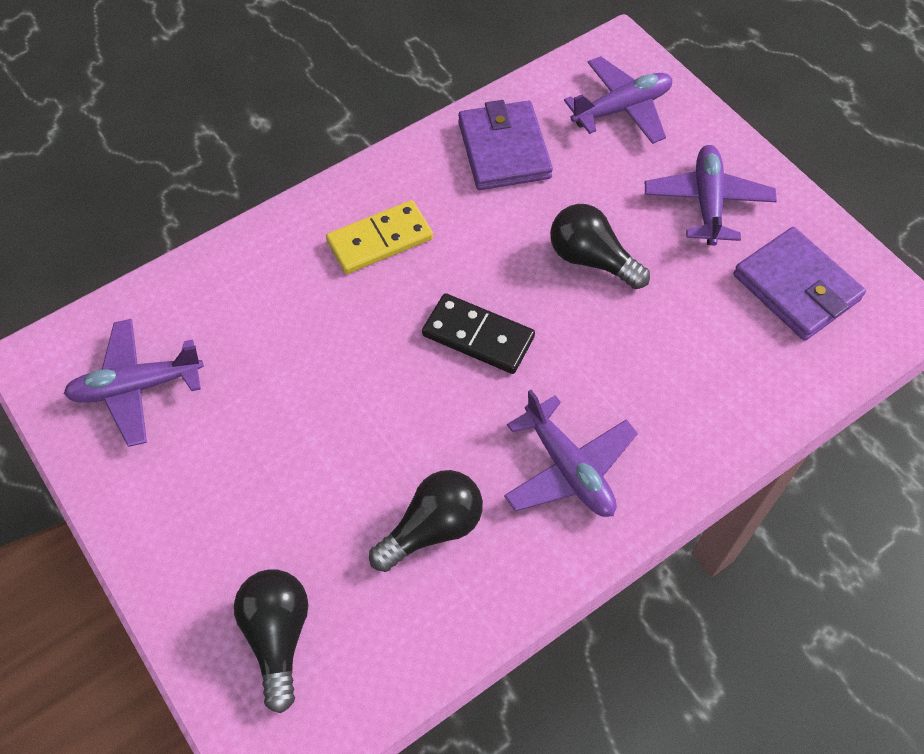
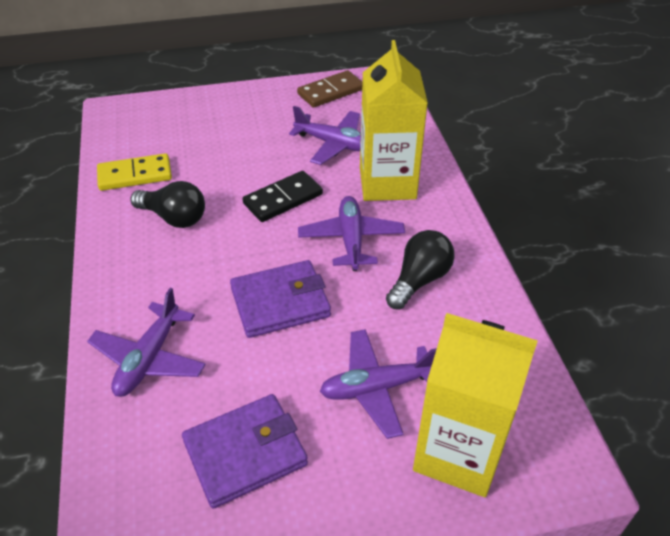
black light bulb: [234,569,308,713] [369,470,483,572] [550,204,650,289] = 3 -> [131,181,205,228] [386,230,455,309] = 2
brown domino: none = 0 -> [297,70,363,108] = 1
yellow carton: none = 0 -> [360,40,428,201] [413,313,538,497] = 2

